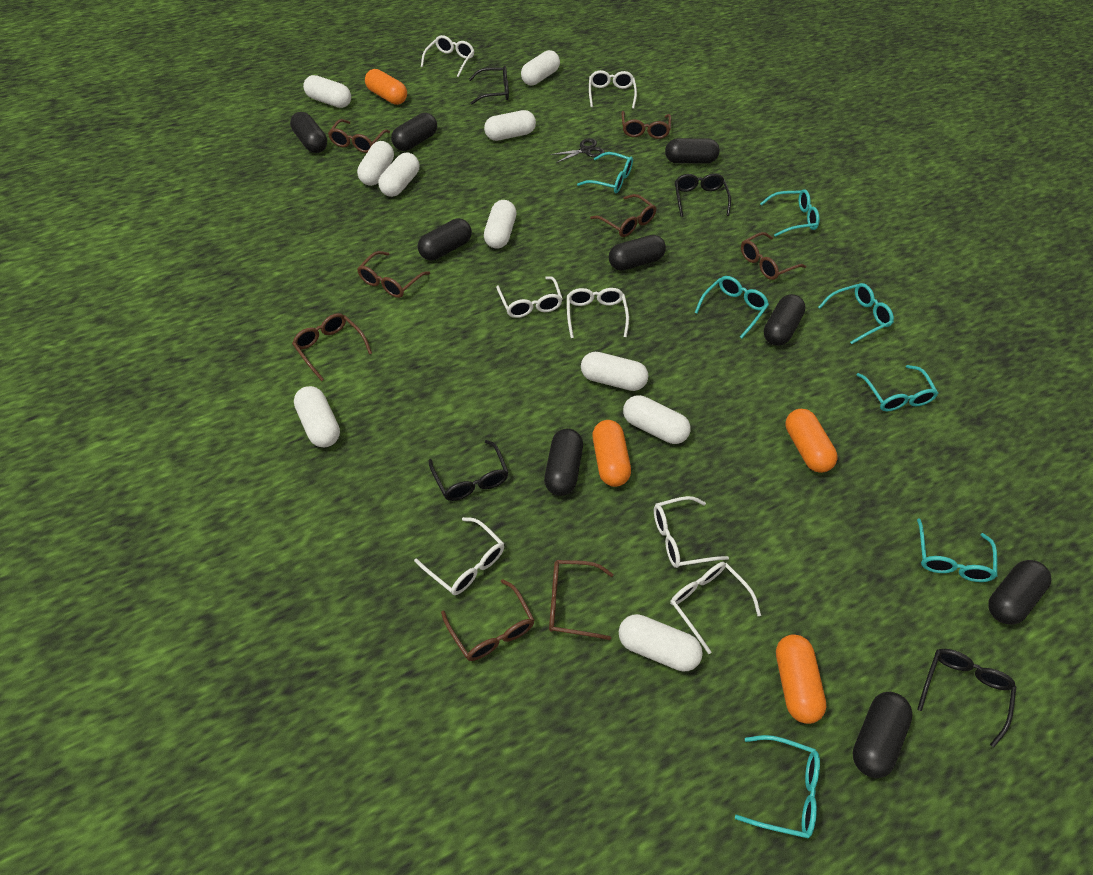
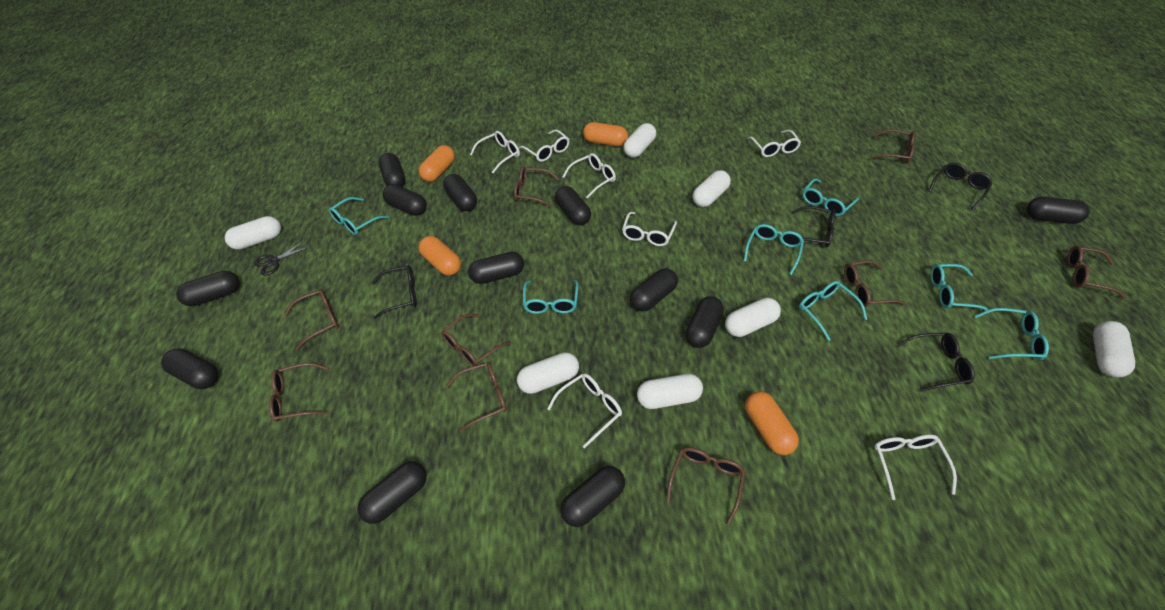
black capsule: [290,112,327,153] [391,113,437,151] [418,218,472,260] [544,428,583,496] [609,235,666,271] [665,138,720,164] [764,294,806,346] [853,692,913,778] [988,560,1052,625] = 9 -> [161,348,219,389] [176,271,240,306] [357,461,427,524] [379,153,406,187] [383,184,427,216] [443,174,477,211] [468,252,524,284] [555,186,591,225] [560,466,625,527] [630,268,678,312] [686,296,724,348] [1027,197,1090,224] = 12
brown glasses: [292,313,372,381] [328,119,390,153] [357,251,430,298] [441,579,534,661] [549,560,613,640] [590,194,656,237] [622,111,671,139] [741,232,806,280] = 8 -> [269,363,329,422] [284,289,339,350] [441,314,511,366] [446,362,507,432] [514,167,559,207] [666,447,745,525] [844,260,906,307] [870,129,915,163] [1067,246,1126,299] = 9
white capsule: [294,386,340,447] [303,75,351,108] [357,141,394,186] [378,153,420,197] [484,110,536,141] [484,200,516,249] [521,50,560,85] [581,352,648,391] [619,614,703,672] [623,395,691,444] = 10 -> [225,216,281,250] [517,352,579,394] [623,123,656,158] [637,374,703,409] [693,170,731,207] [725,298,781,337] [1093,321,1135,378] = 7

